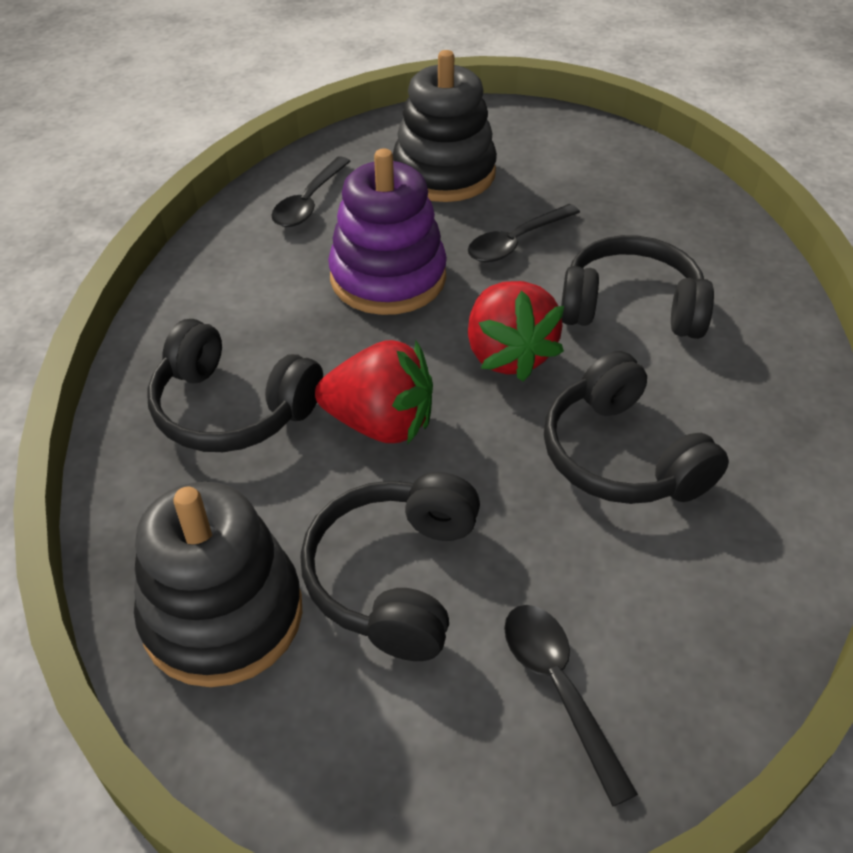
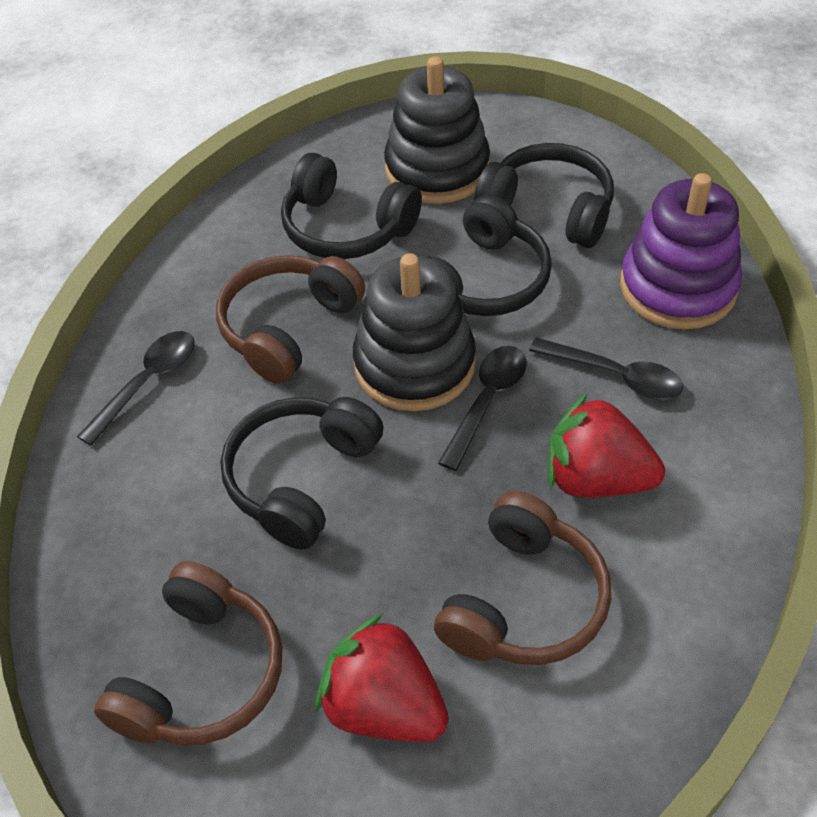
brown headphones: none = 0 -> [94,561,283,745] [216,255,365,384] [434,491,611,665] = 3

